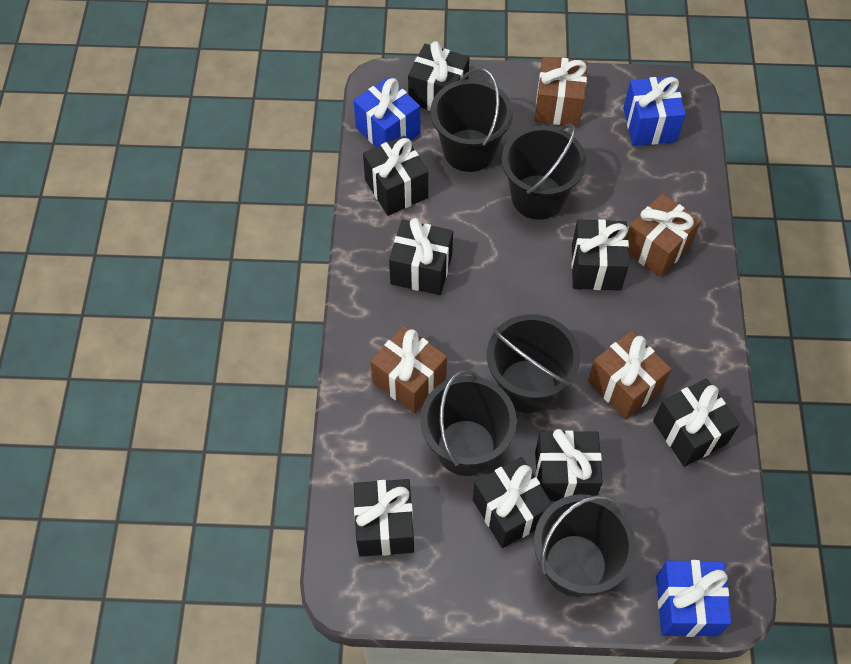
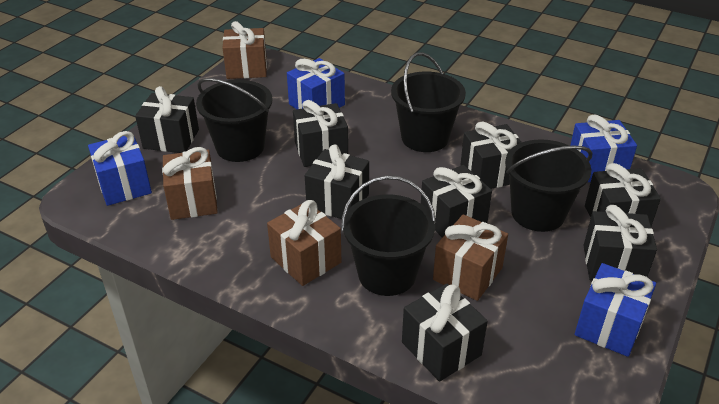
black bucket: [420,370,517,476] [430,68,513,172] [487,314,580,413] [502,124,587,220] [534,494,636,597] = 5 -> [196,78,272,162] [341,175,436,296] [391,52,466,152] [505,139,592,232] = 4
blue gift: [353,77,420,147] [623,76,686,146] [656,560,731,637] = 3 -> [88,131,152,206] [287,58,345,109] [570,115,637,182] [575,263,656,357] = 4

